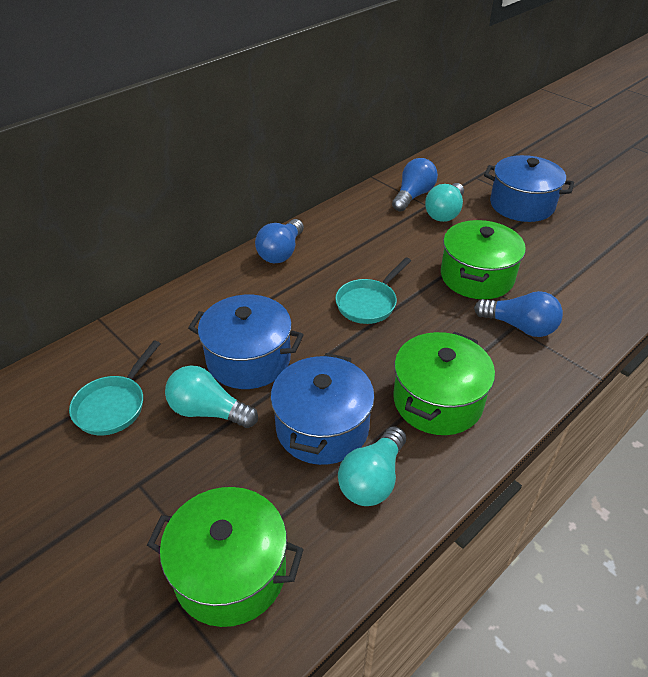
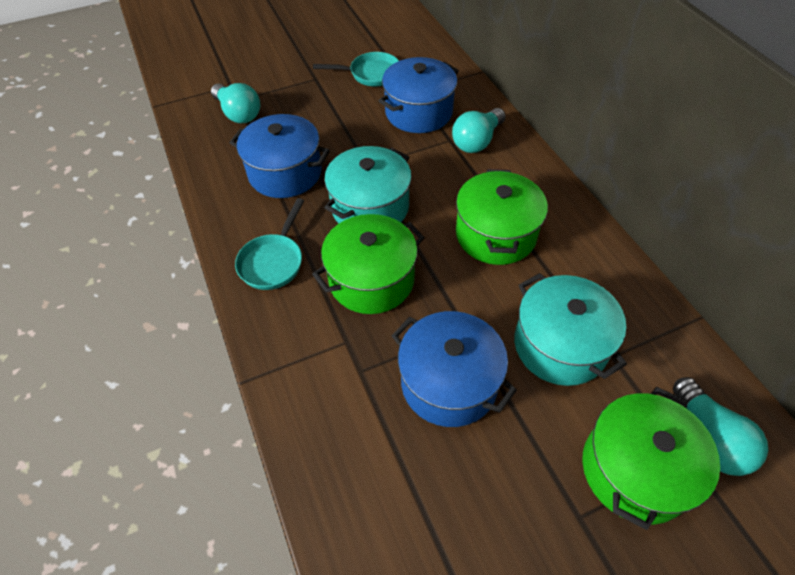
blue light bulb: [255,219,304,263] [392,158,438,212] [474,291,563,337] = 3 -> none = 0
turquoise pot: none = 0 -> [324,146,412,223] [514,273,627,386] = 2

